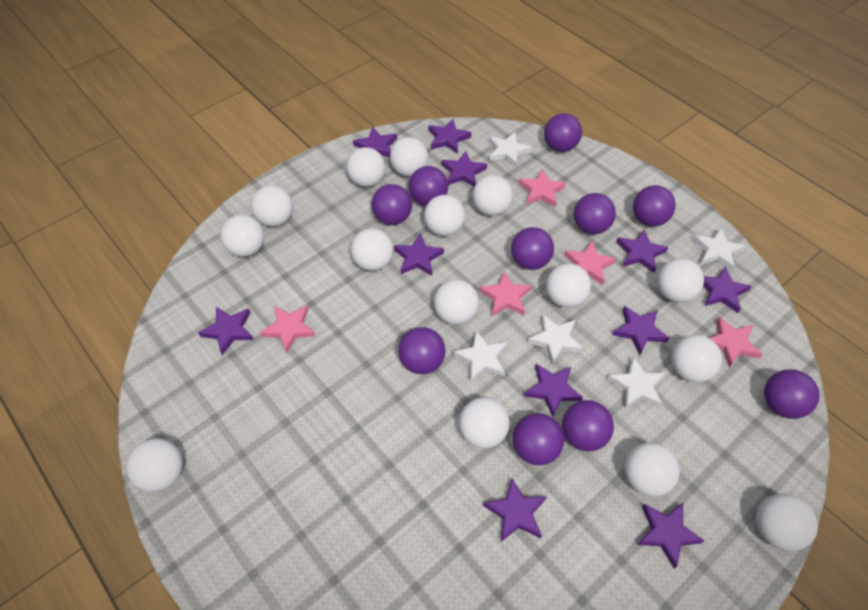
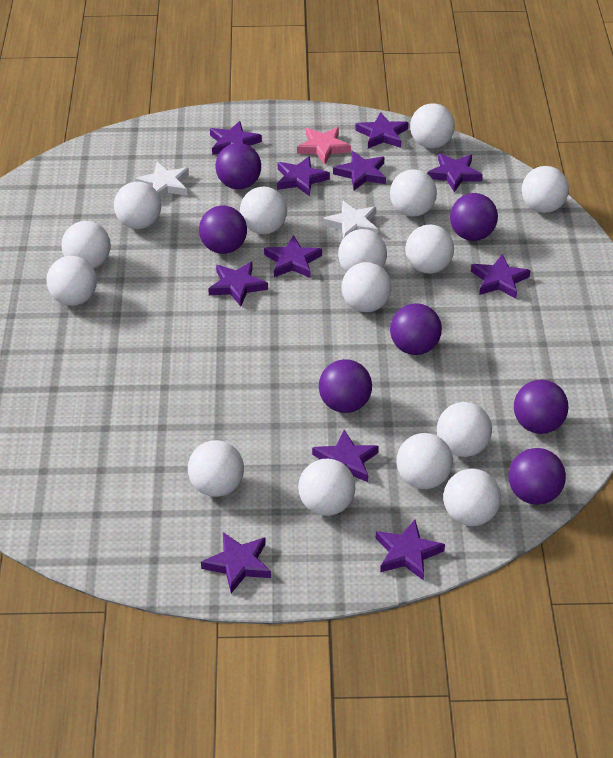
pink star: [260,306,316,354] [479,271,532,316] [518,169,566,207] [564,241,616,285] [710,317,762,367] = 5 -> [297,127,351,164] = 1
purple ball: [372,184,412,225] [398,327,446,374] [409,166,448,206] [511,227,554,270] [513,413,564,465] [544,113,582,152] [562,400,614,451] [574,193,616,234] [633,185,676,226] [764,369,819,419] = 10 -> [199,206,247,254] [216,143,261,189] [319,359,372,413] [390,303,442,355] [450,193,498,241] [508,448,566,505] [514,380,568,434] = 7
white star: [453,331,507,382] [489,132,532,168] [527,314,583,364] [608,356,666,409] [693,228,746,271] = 5 -> [135,162,189,198] [323,201,378,238] = 2

